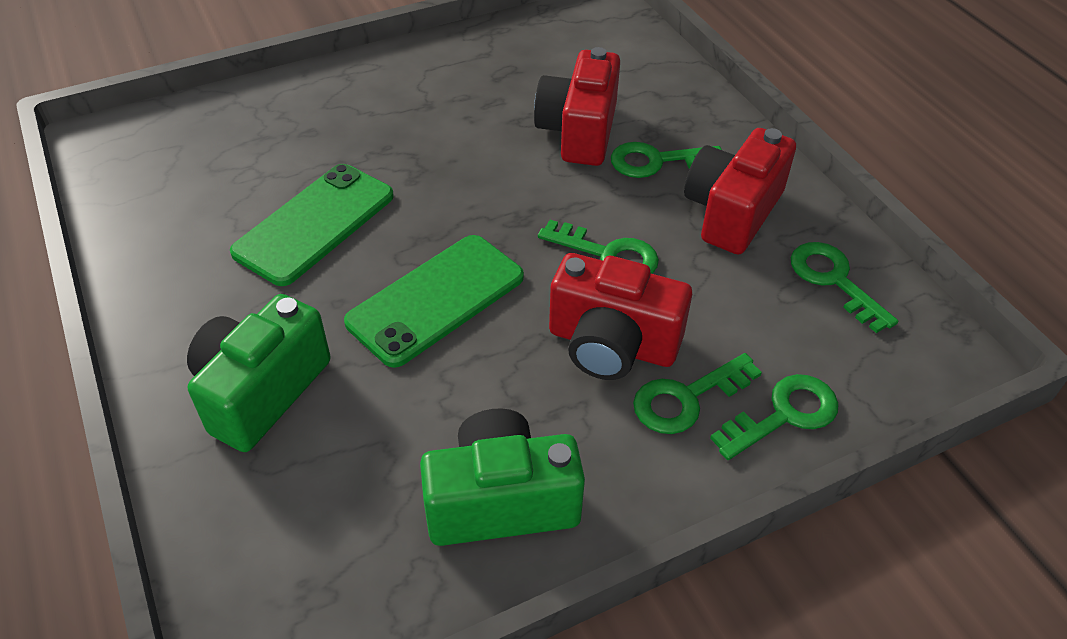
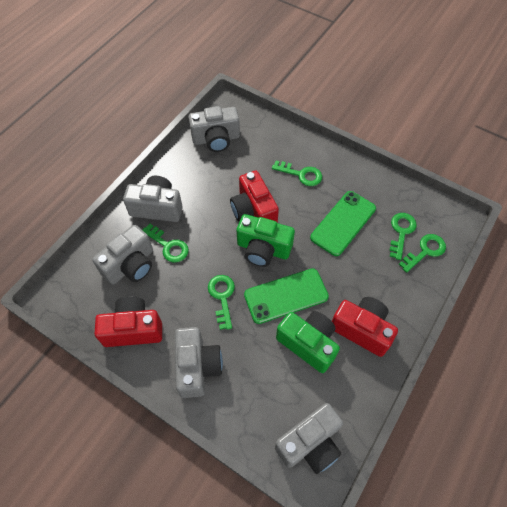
grey camera: none = 0 -> [92,225,153,285] [123,176,183,222] [175,327,223,398] [189,106,240,152] [275,403,343,474] = 5

